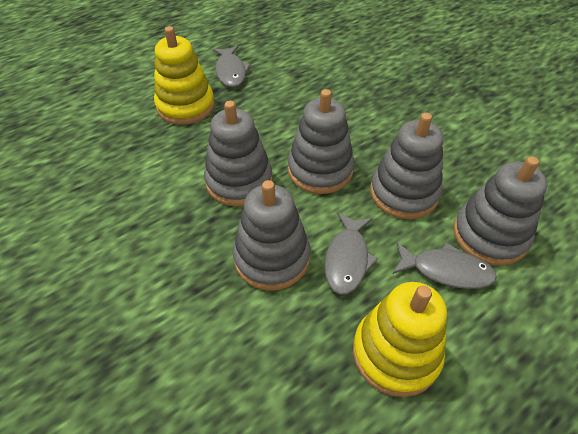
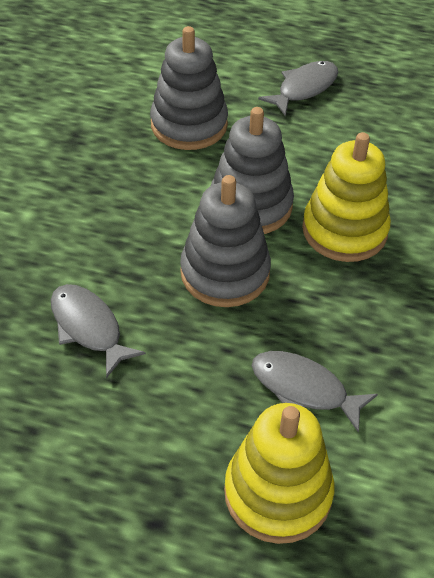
grey stacking toy: [204,101,272,206] [233,180,310,291] [288,89,354,194] [370,113,443,219] [453,156,547,266] = 5 -> [150,26,228,150] [180,175,271,307] [211,107,294,234] = 3

